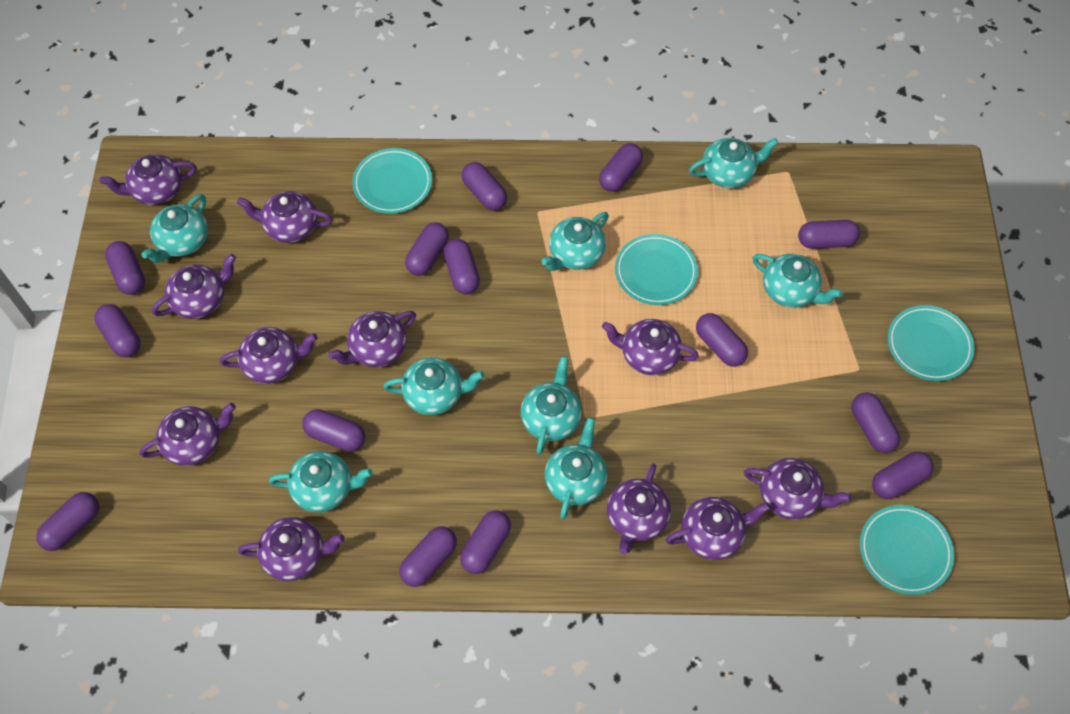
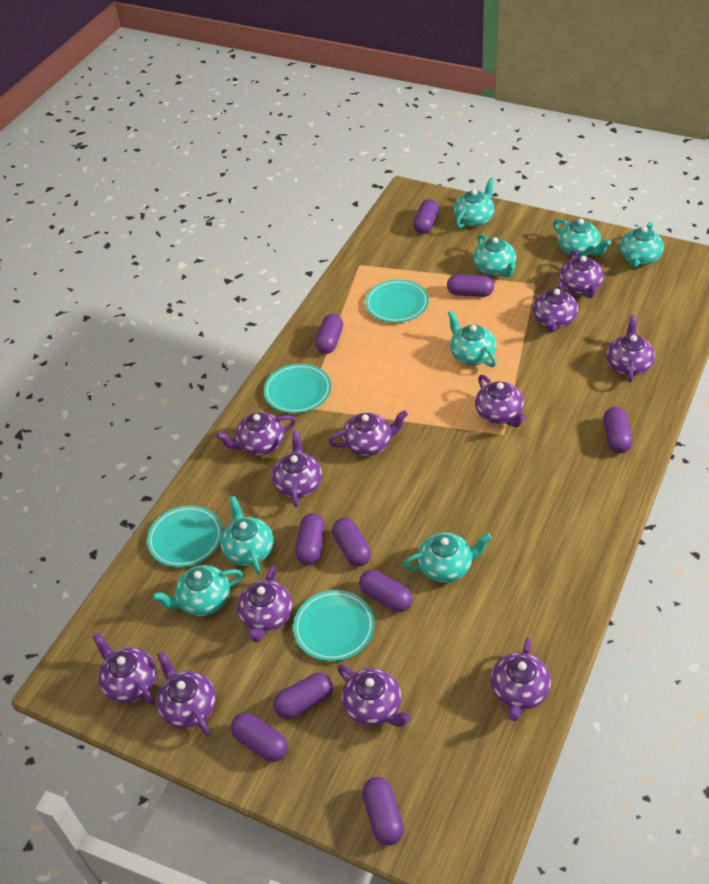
purple capsule: [36,492,99,551] [94,304,141,357] [105,241,145,295] [302,409,365,452] [399,526,457,587] [405,222,449,276] [444,239,480,294] [460,510,511,574] [461,162,507,211] [599,143,643,192] [696,313,748,366] [798,220,860,249] [851,392,900,453] [872,452,934,499] = 14 -> [231,712,288,762] [273,673,333,719] [295,513,325,565] [315,314,343,354] [332,518,371,566] [359,570,413,612] [362,777,404,845] [413,199,439,234] [447,274,494,297] [603,407,633,453] = 10
purple teapot: [99,154,197,205] [140,403,236,466] [152,254,236,319] [220,327,318,384] [237,191,332,243] [238,517,345,581] [328,311,416,367] [602,319,699,375] [607,463,671,554] [666,497,771,560] [744,458,852,520] = 11 -> [92,632,157,705] [157,651,216,735] [216,412,296,456] [237,566,293,642] [272,431,322,507] [329,410,408,456] [337,665,411,727] [475,375,525,427] [491,638,551,721] [532,281,578,333] [559,249,604,298] [606,315,655,383] = 12

